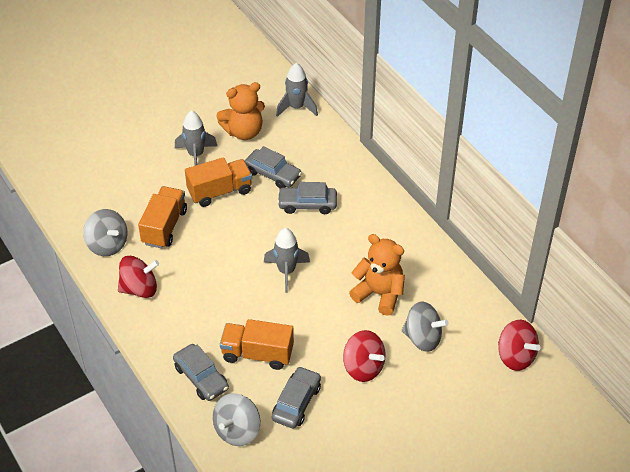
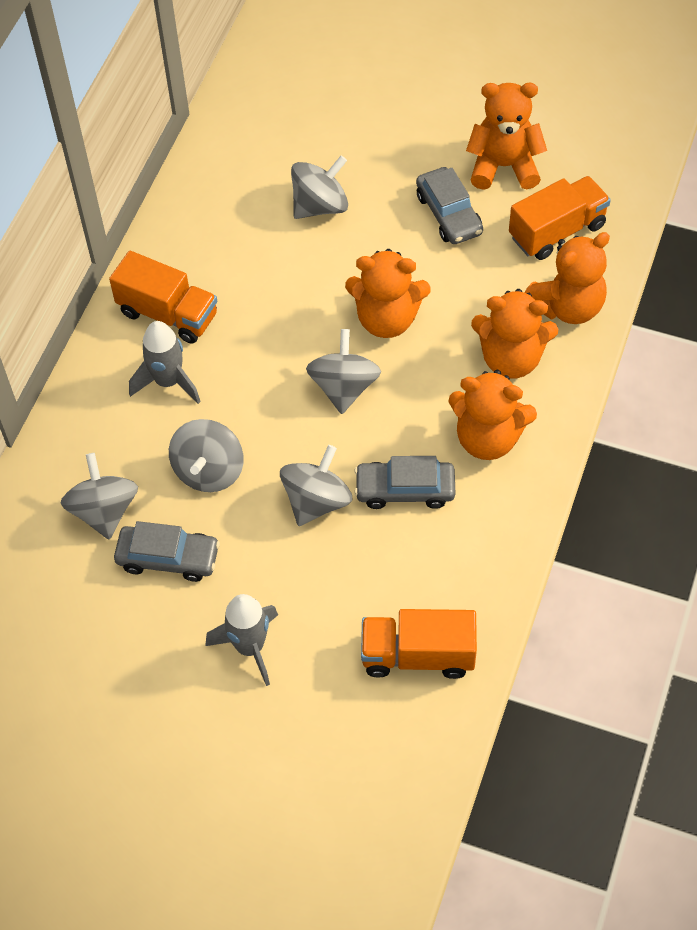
grey car: [173,344,229,401] [245,146,302,188] [272,366,321,429] [277,182,337,214] = 4 -> [114,521,220,582] [354,456,455,509] [416,167,483,244] = 3
grey rocket: [175,110,217,166] [264,228,310,293] [276,63,318,117] = 3 -> [129,321,201,404] [205,594,278,686] = 2
grey spinning top: [83,209,127,256] [213,393,260,446] [402,301,449,352] = 3 -> [61,453,138,540] [169,419,244,492] [280,445,352,526] [291,156,348,219] [306,329,381,414] = 5
orange teddy bear: [216,82,265,140] [349,234,405,316] = 2 -> [345,249,431,338] [448,370,537,460] [466,83,547,190] [471,289,558,379] [524,232,610,324] = 5
red spinning top: [118,256,159,298] [343,330,386,382] [498,320,541,371] = 3 -> none = 0

